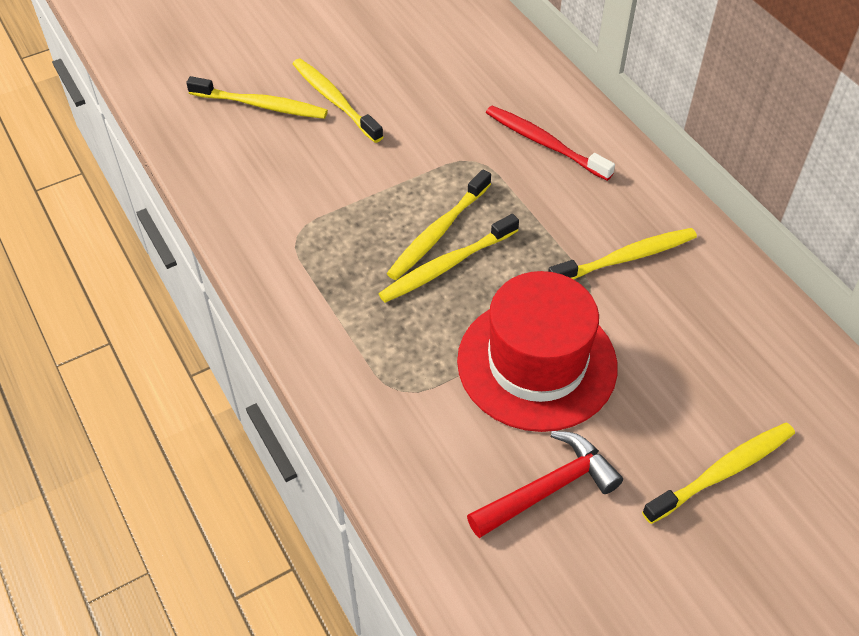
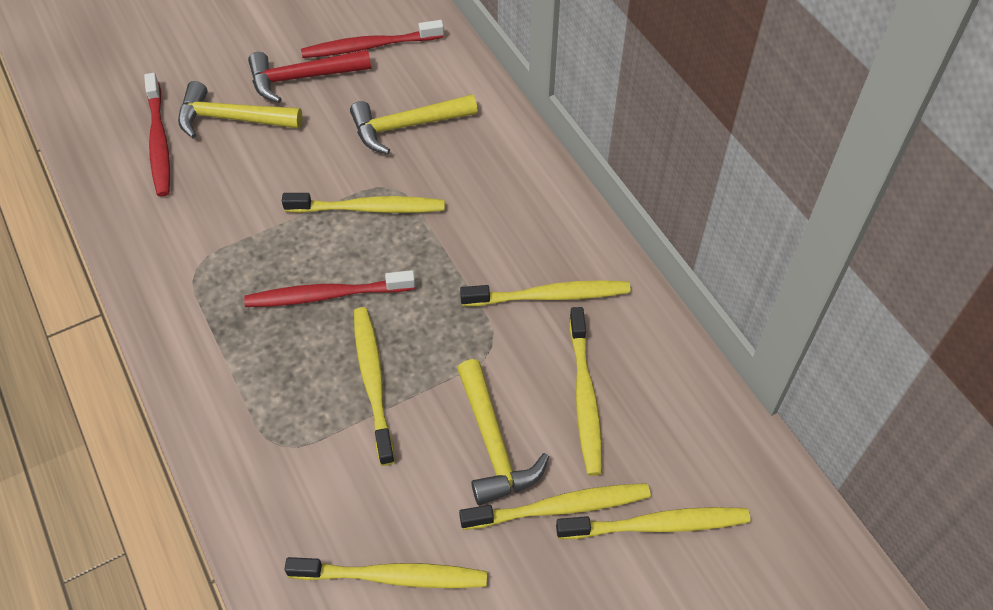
red hat: [457,271,618,432] = 1 -> none = 0
red toothbrush: [486,106,615,181] = 1 -> [144,73,170,197] [244,270,415,307] [301,20,444,58] = 3
yellow hammer: none = 0 -> [178,81,302,138] [350,94,478,154] [457,359,549,505] = 3
yellow toothbrush: [186,76,328,119] [293,59,383,143] [378,214,519,303] [387,169,491,280] [548,228,697,280] [642,422,795,524] = 6 -> [282,193,445,213] [285,557,487,588] [354,307,395,466] [459,483,651,530] [460,280,631,306] [556,507,750,539] [569,307,602,476] = 7

